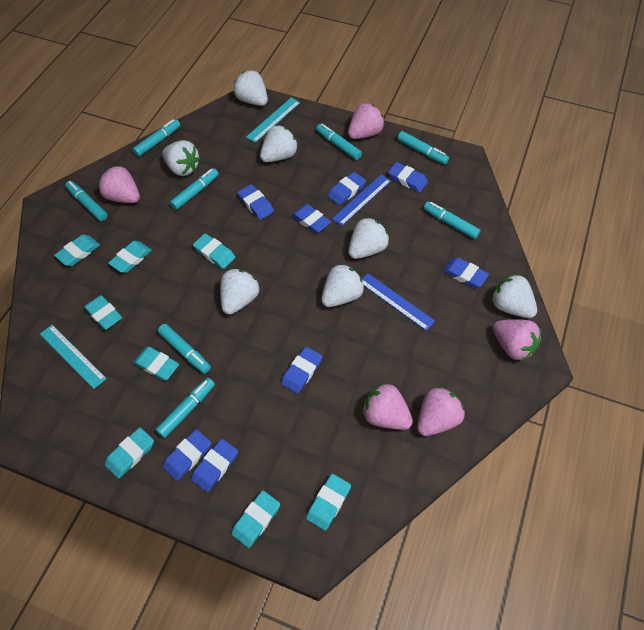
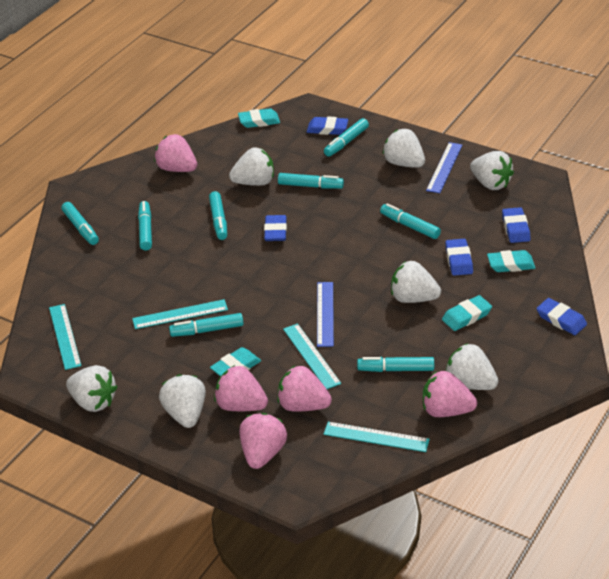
blue eraser: [163,429,211,481] [191,439,238,492] [237,184,274,220] [281,347,323,394] [292,204,331,233] [328,172,366,205] [388,162,428,192] [443,257,489,288] = 8 -> [264,215,287,241] [307,117,348,135] [445,239,473,276] [502,207,531,243] [536,298,587,335] = 5
turquoise eraser: [54,235,100,266] [84,295,122,330] [105,427,154,479] [108,241,152,273] [133,346,179,381] [193,234,235,269] [231,491,280,548] [306,474,351,531] = 8 -> [210,347,261,377] [238,108,280,128] [442,295,492,331] [487,250,535,272] = 4
turquoise ruler: [40,325,107,389] [246,98,300,143] = 2 -> [49,304,81,370] [132,299,228,329] [283,323,341,389] [324,422,430,452] = 4

